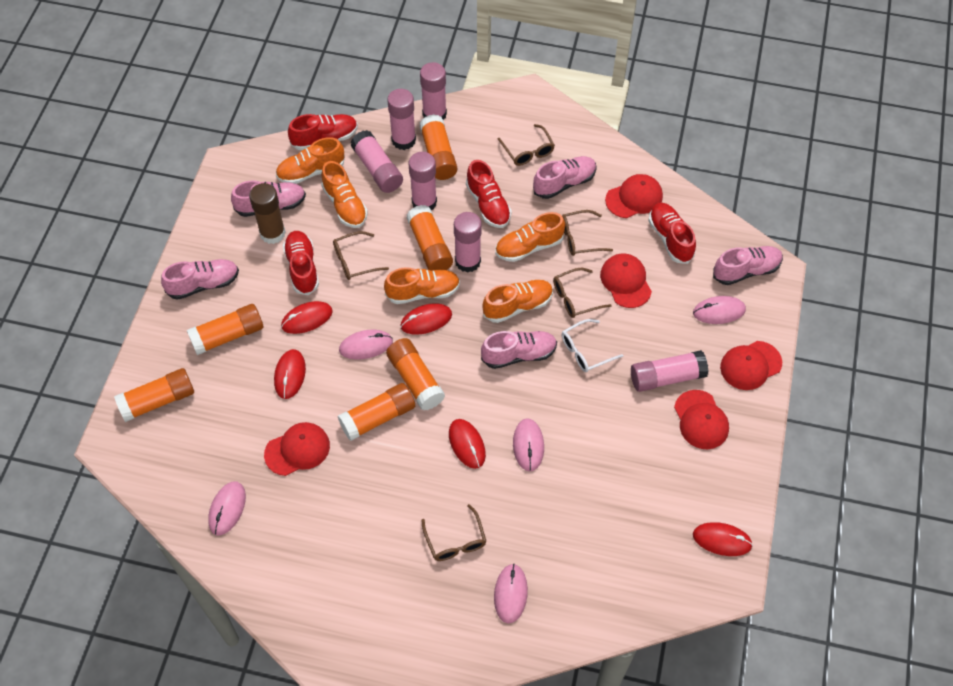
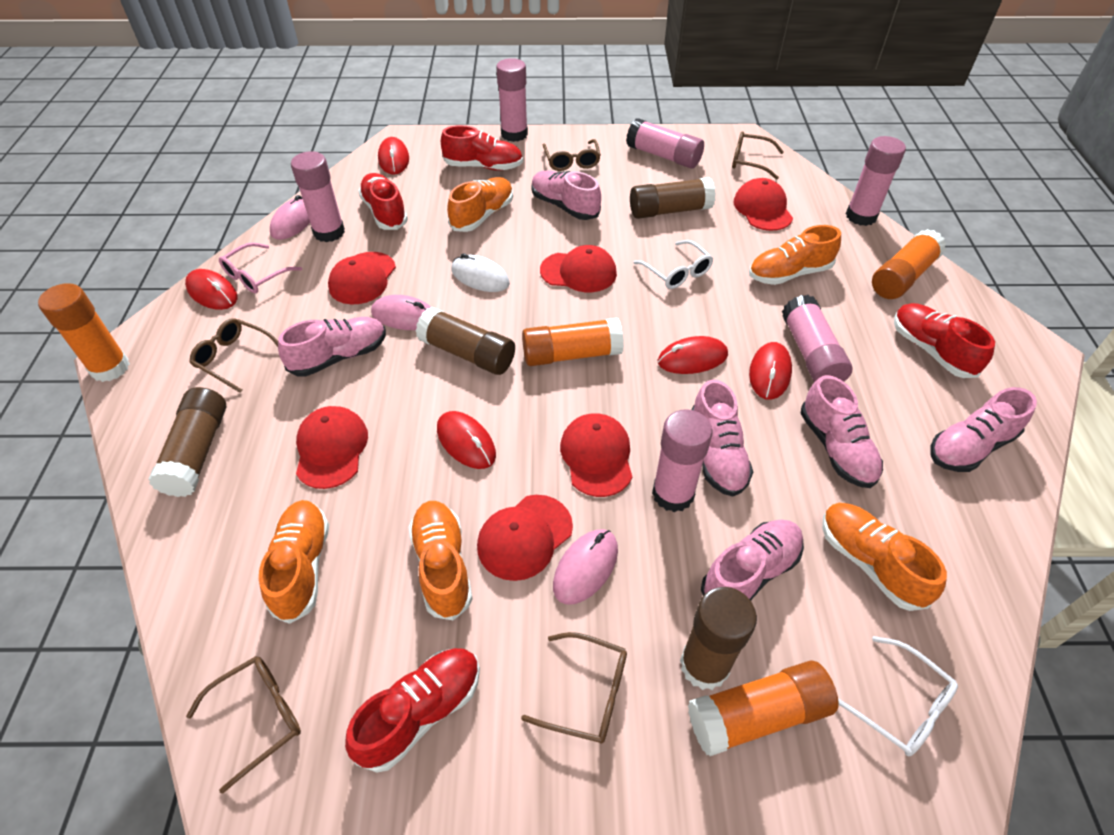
brown glue stick: [249,183,286,244] = 1 -> [148,387,227,497] [416,307,515,375] [630,177,716,219] [680,587,757,690] = 4
orange glue stick: [114,368,194,422] [187,304,263,355] [338,383,415,441] [386,338,445,410] [407,205,453,271] [420,114,457,180] = 6 -> [38,283,130,382] [522,318,624,366] [688,660,839,756] [872,229,946,299] = 4
pink glasses: none = 0 -> [219,243,302,293] = 1
pink mouse: [208,481,246,536] [339,330,393,359] [494,564,528,623] [513,418,544,471] [693,296,746,324] = 5 -> [270,195,310,240] [371,295,430,330] [553,529,618,605] = 3
pink shoe: [161,259,239,300] [231,180,306,217] [481,331,557,369] [533,156,597,199] [713,246,783,285] = 5 -> [278,317,386,377] [531,170,601,220] [691,379,753,496] [701,519,804,601] [800,375,883,488] [930,387,1037,472] = 6
red cap: [264,422,330,476] [600,253,652,308] [605,174,663,218] [674,390,729,449] [720,341,782,390] = 5 -> [296,406,368,489] [328,252,396,304] [477,495,573,581] [540,245,617,292] [560,413,632,497] [734,178,793,231] = 6
white glasses: [562,319,623,372] = 1 -> [633,240,714,289] [838,636,958,756] = 2
white mouse: none = 0 -> [451,253,510,292] = 1

